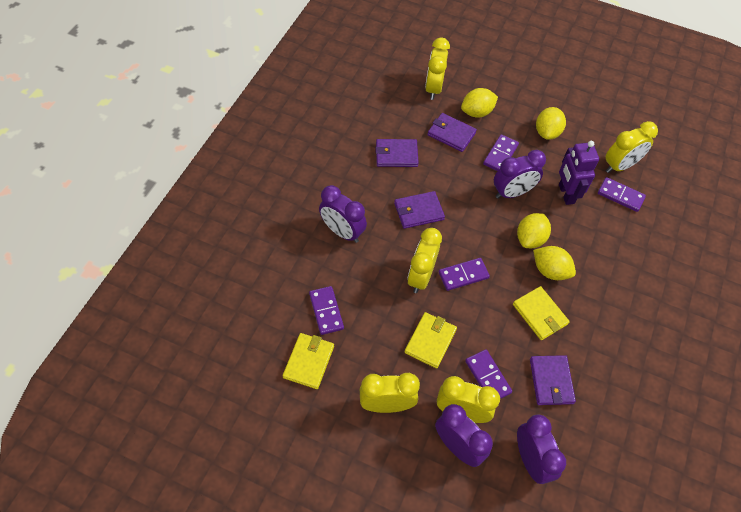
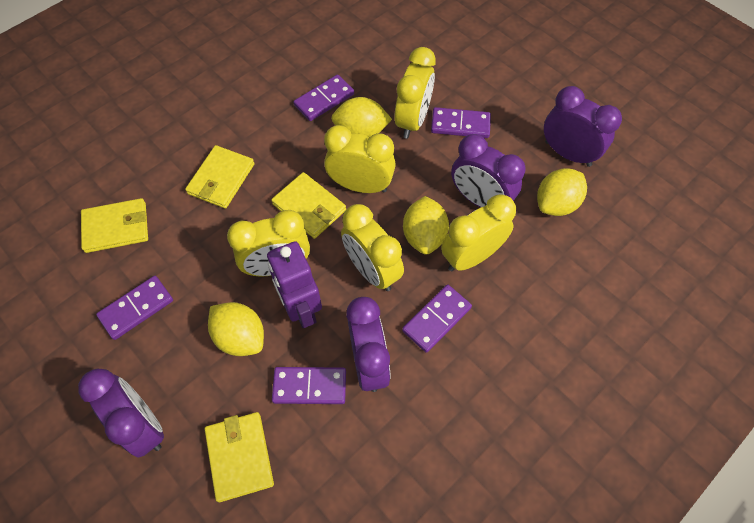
purple wallet: [375,139,419,167] [394,191,445,229] [427,113,477,152] [530,355,576,405] = 4 -> none = 0
yellow wallet: [283,333,334,389] [405,312,457,369] [513,286,570,340] = 3 -> [81,198,148,253] [185,145,254,209] [205,412,274,502] [271,172,346,239] = 4

